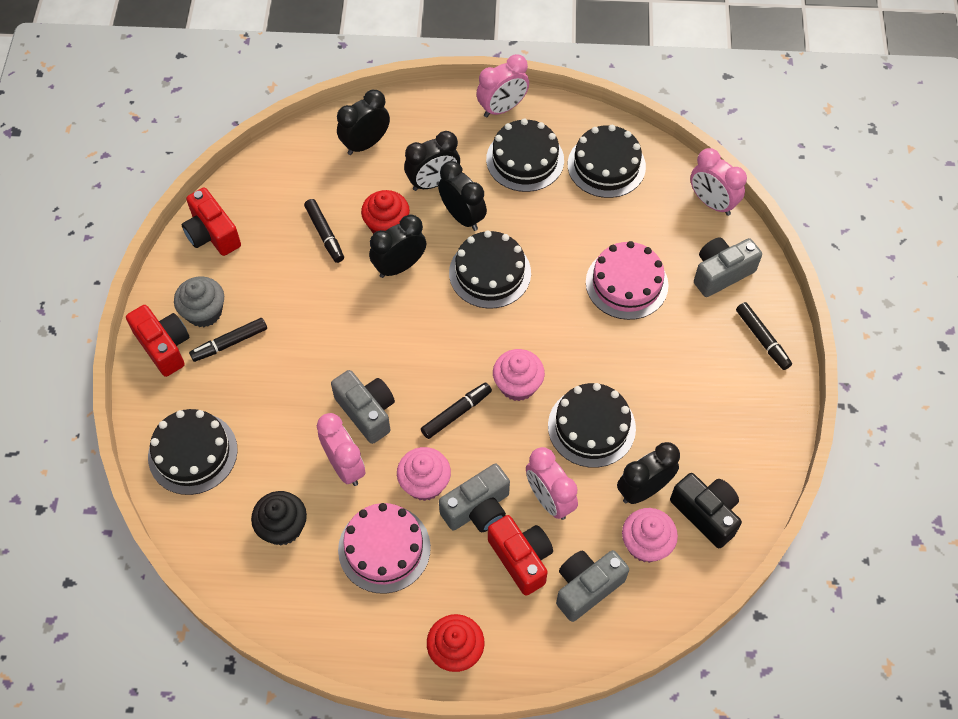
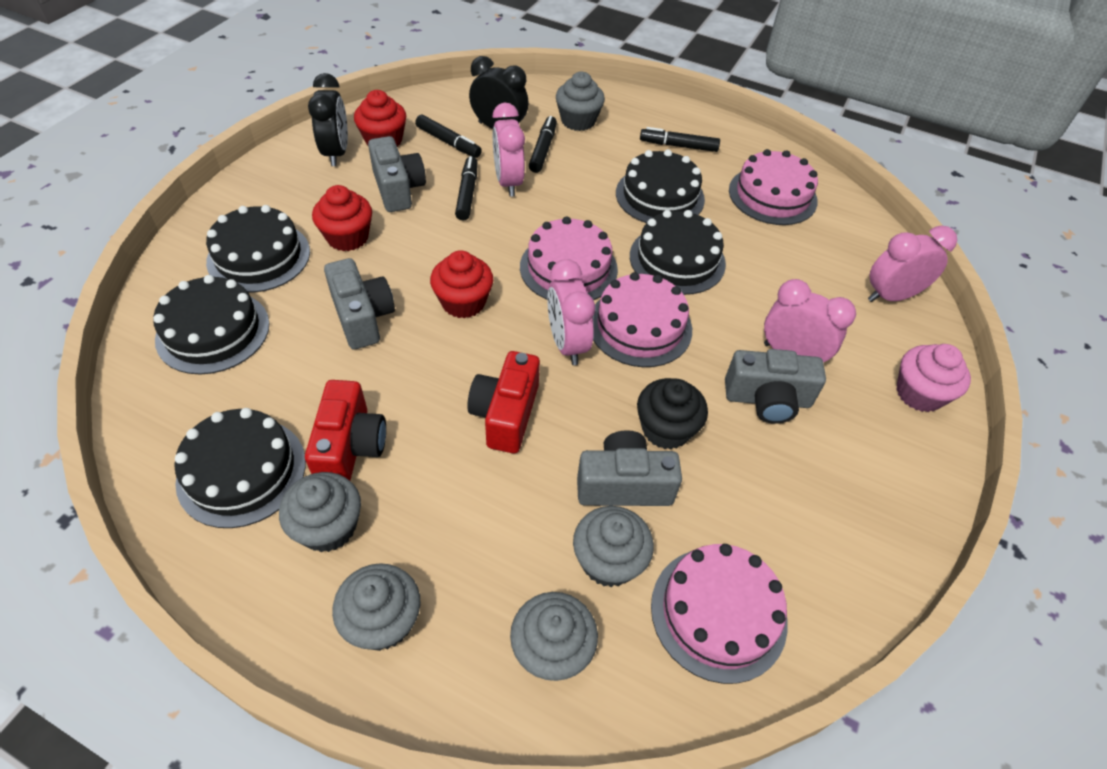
black camera: [670,473,742,548] = 1 -> none = 0
black clock: [337,90,390,155] [369,214,426,278] [404,131,460,191] [438,161,487,231] [617,442,680,504] = 5 -> [308,73,348,166] [469,56,529,129] = 2
grey cupcake: [174,276,224,327] = 1 -> [279,472,361,552] [332,563,421,651] [510,592,598,681] [556,72,605,131] [573,506,654,587] = 5
pink cake: [338,503,431,594] [586,241,668,320] = 2 -> [520,216,618,300] [593,272,692,367] [651,544,788,684] [729,149,818,225] = 4
pink cupcake: [397,447,451,501] [493,349,545,401] [622,508,678,563] = 3 -> [896,344,971,412] = 1
red camera: [126,305,190,377] [182,187,241,256] [488,515,553,596] = 3 -> [305,380,386,481] [467,351,540,453] = 2
red cupcake: [361,190,410,234] [427,614,484,672] = 2 -> [312,185,372,251] [354,90,406,147] [430,250,493,318] = 3

